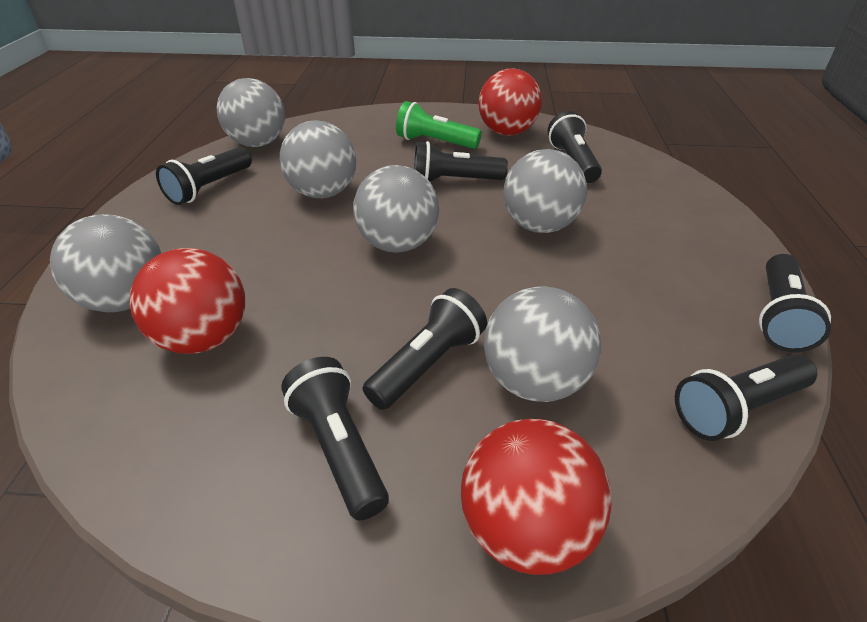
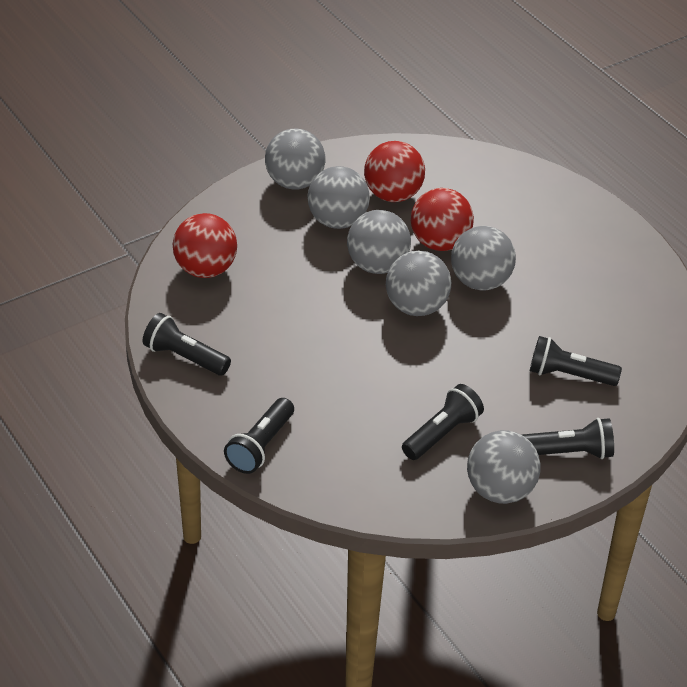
black flashlight: [156,147,252,205] [281,357,389,521] [363,288,487,410] [414,141,508,182] [548,111,602,183] [675,354,817,441] [759,254,831,352] = 7 -> [142,313,231,376] [224,398,294,474] [402,384,484,460] [522,418,614,459] [530,336,622,386] = 5
green flashlight: [396,101,482,149] = 1 -> none = 0

